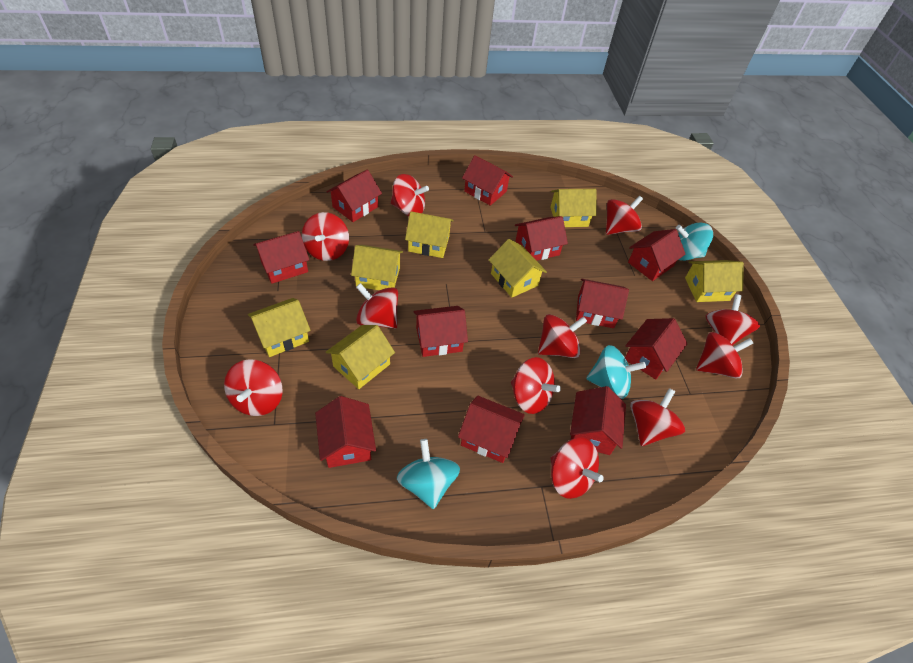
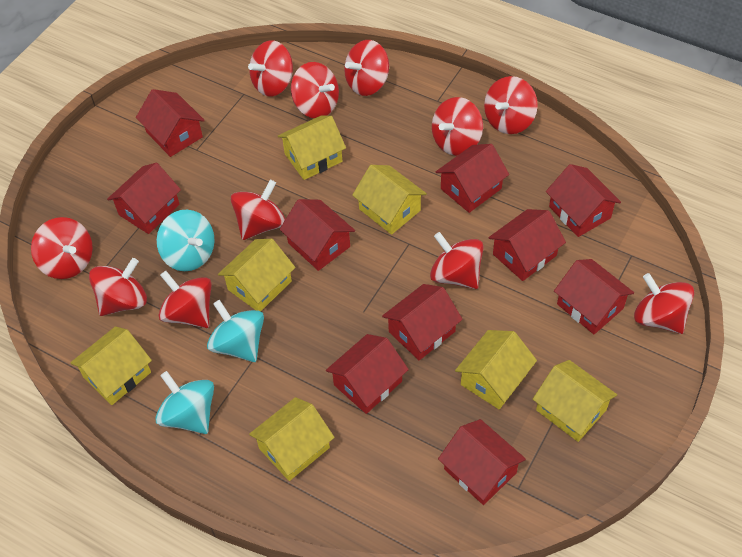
red house: [253,231,310,284] [315,396,376,468] [327,170,382,222] [413,306,468,357] [458,396,525,463] [462,155,513,206] [515,216,568,261] [570,386,626,455] [576,279,629,328] [625,318,687,380] [628,229,685,281] = 11 -> [107,163,181,234] [136,89,205,157] [280,199,355,271] [326,334,409,414] [382,284,463,360] [436,144,509,213] [438,419,526,505] [489,209,566,281] [546,164,621,237] [554,259,634,334] = 10

